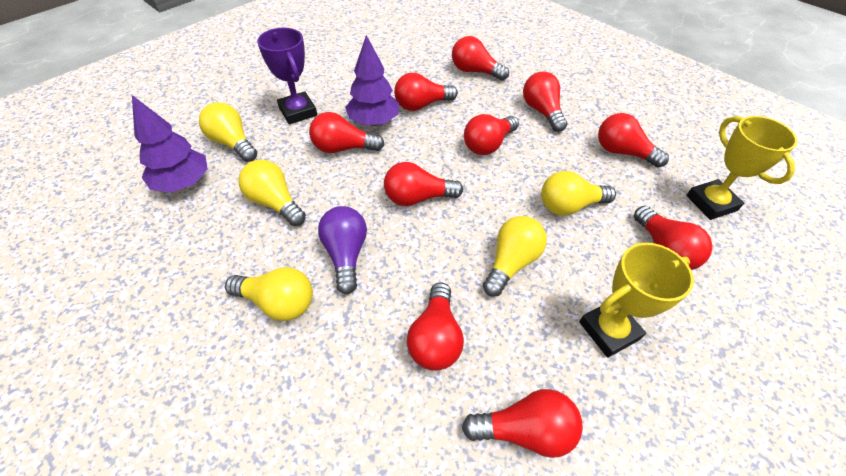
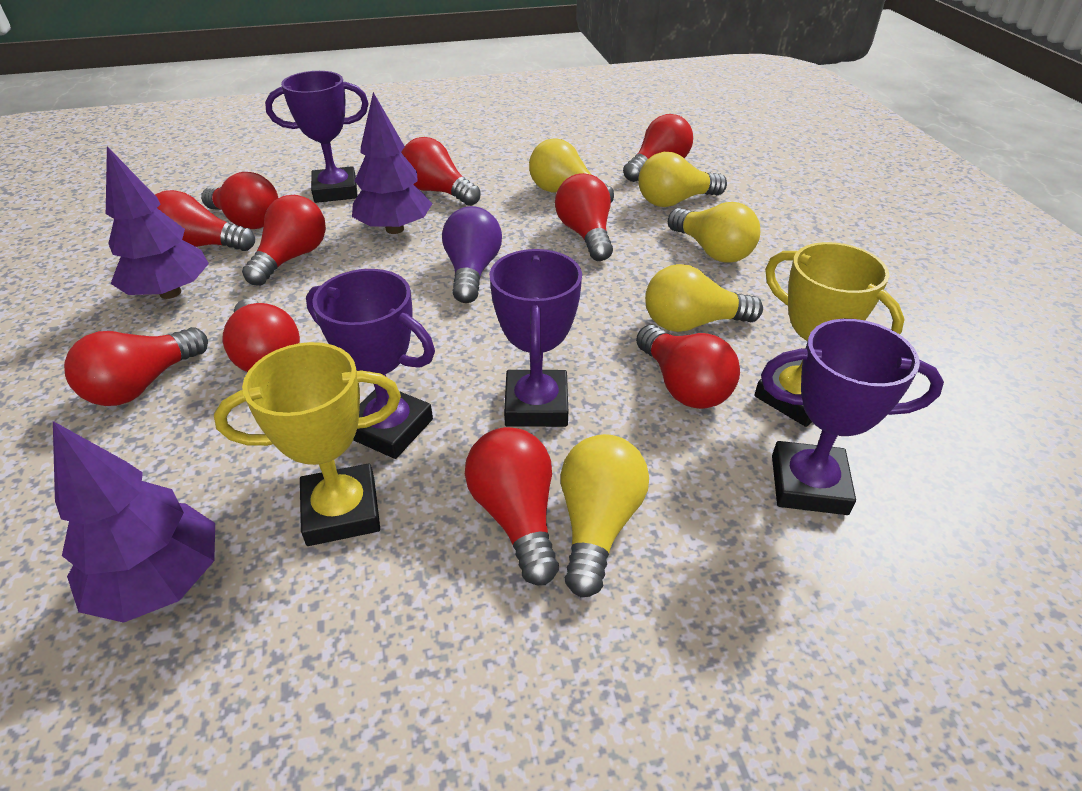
purple tree: [132,95,208,192] [345,35,399,126] = 2 -> [53,421,215,623] [106,146,209,299] [352,92,432,234] = 3
purple trophy: [257,28,317,124] = 1 -> [265,71,369,203] [306,269,435,459] [489,249,582,427] [761,319,944,515] = 4

